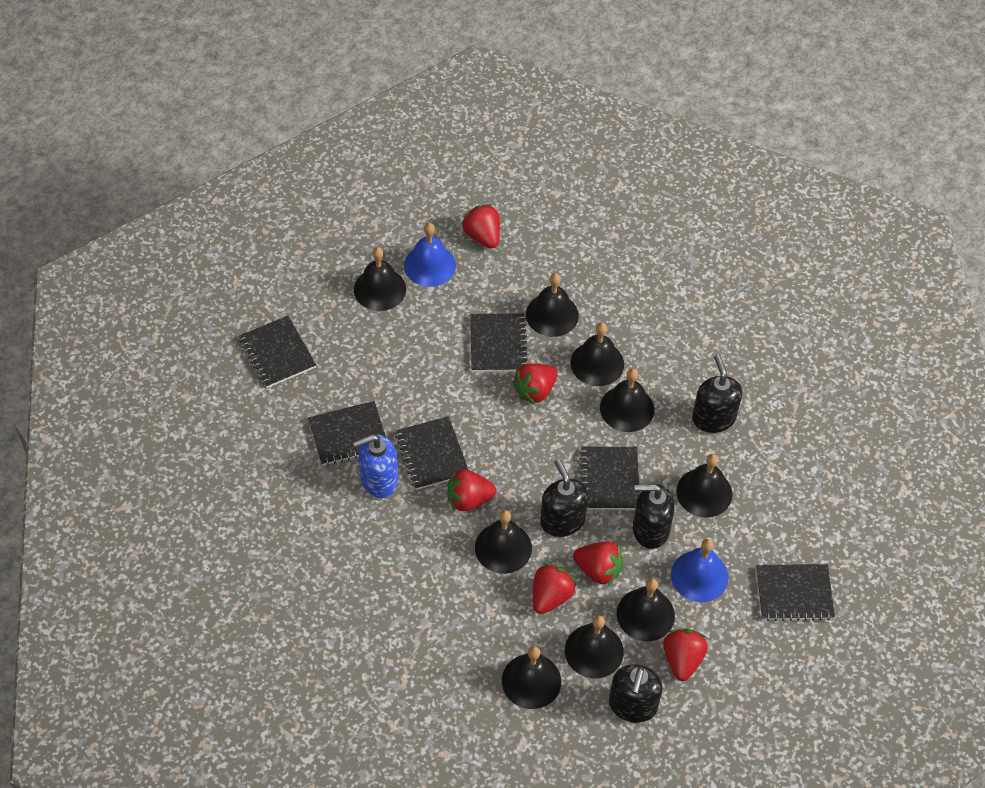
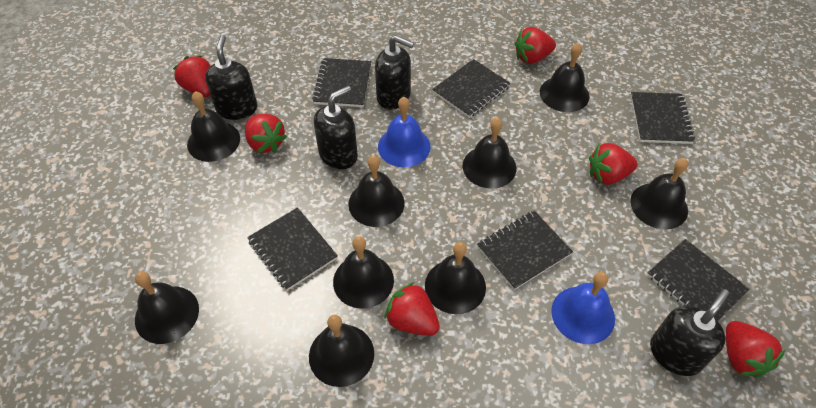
blue soap dispenser: [353,434,398,498] = 1 -> none = 0

